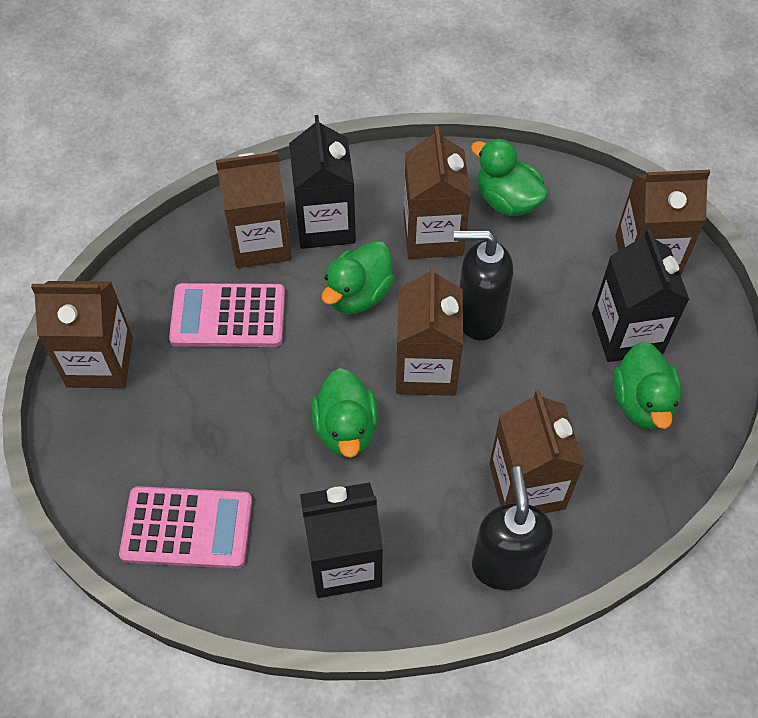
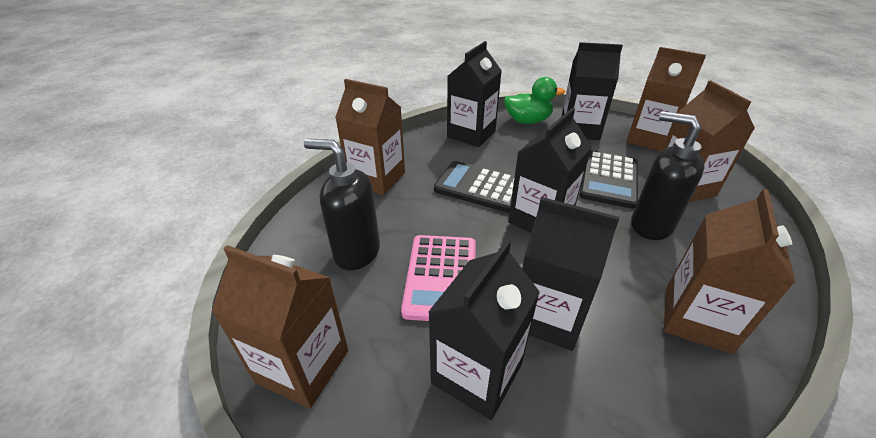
black calculator: none = 0 -> [434,161,515,213] [579,150,638,209] = 2
black carton: [289,115,356,249] [300,482,383,598] [592,228,690,362] = 3 -> [428,239,540,420] [447,41,502,147] [508,108,592,233] [522,197,620,351] [561,42,623,140] = 5
brown carton: [31,281,133,388] [216,152,292,268] [396,265,463,396] [404,126,471,259] [489,390,584,513] [615,170,710,275] = 6 -> [212,245,348,408] [335,79,405,195] [626,47,706,152] [663,80,755,202] [664,189,795,354] = 5
green duck: [311,368,378,458] [322,241,395,314] [471,138,548,216] [613,342,681,429] = 4 -> [504,77,565,124] = 1
pink calculator: [119,486,252,569] [169,283,285,347] = 2 -> [401,235,476,321] = 1

